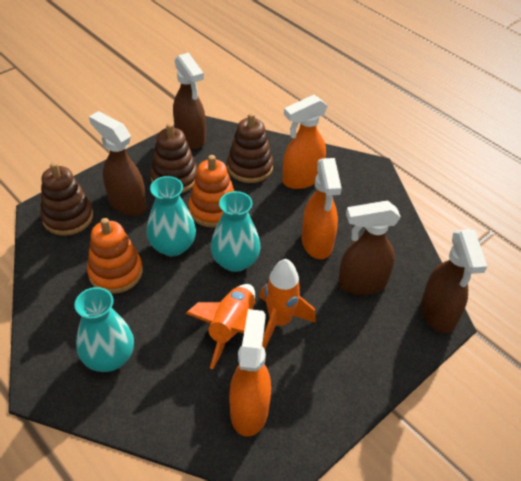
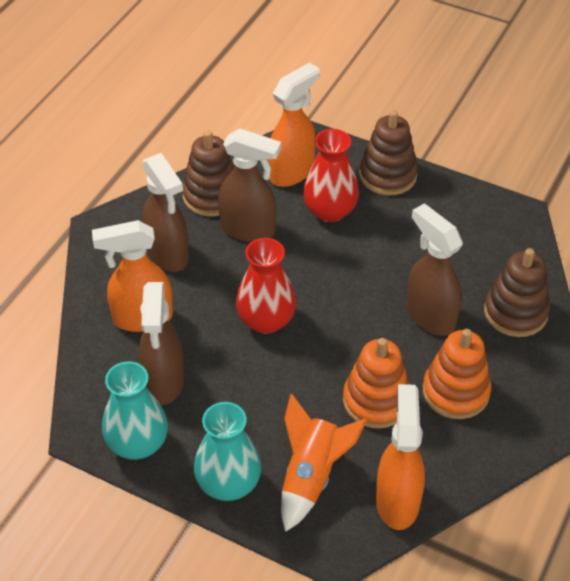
orange rocket: [185,284,255,369] [260,259,316,349] = 2 -> [281,394,367,532] = 1
red vase: none = 0 -> [236,238,296,334] [303,129,359,222] = 2
turquoise vase: [75,287,134,372] [147,176,196,257] [211,191,261,272] = 3 -> [102,361,168,460] [194,402,261,501] = 2

